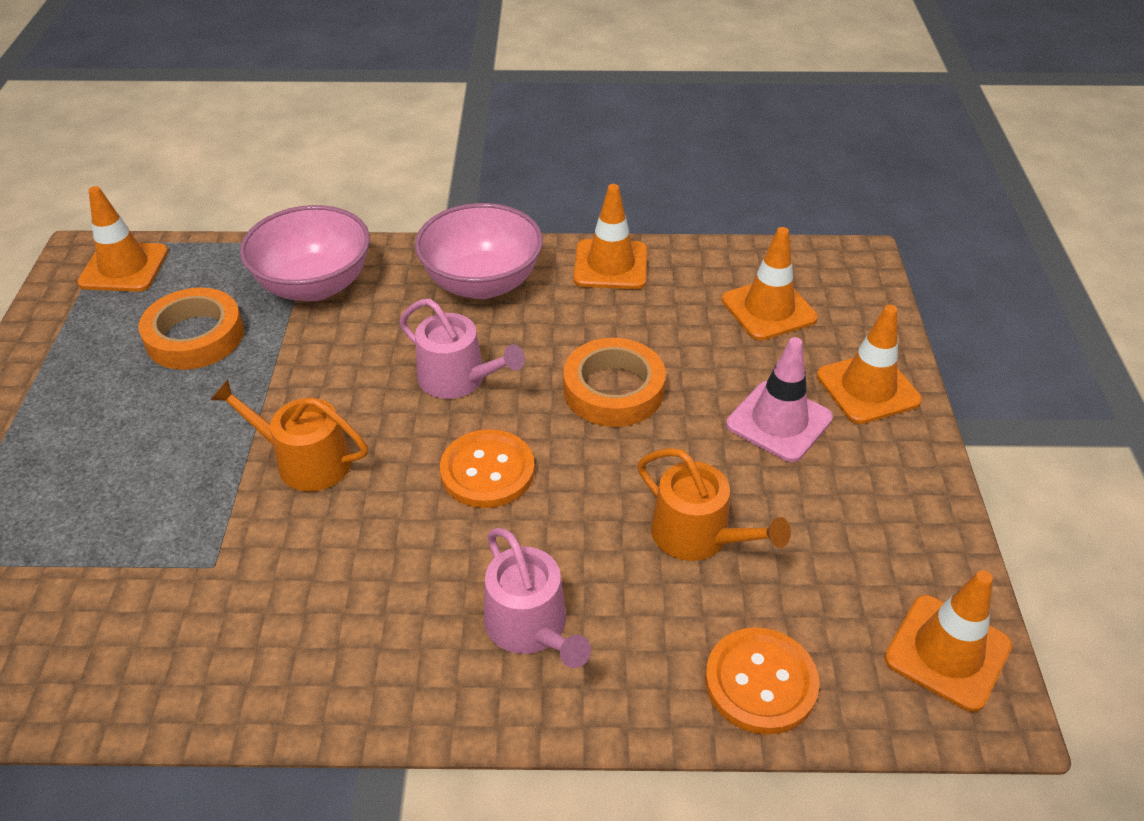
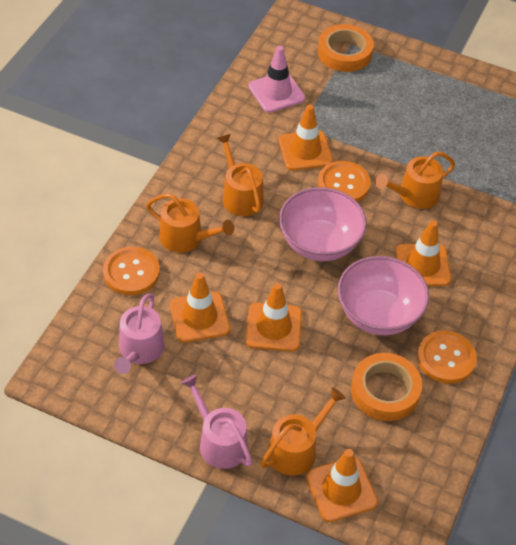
orange button: [440,429,535,508] [705,627,819,735] = 2 -> [103,247,160,295] [318,161,370,202] [417,331,477,384] = 3
orange watering can: [210,379,368,491] [637,448,791,561] = 2 -> [146,194,234,253] [217,134,264,216] [261,388,346,476] [375,151,455,209] = 4

